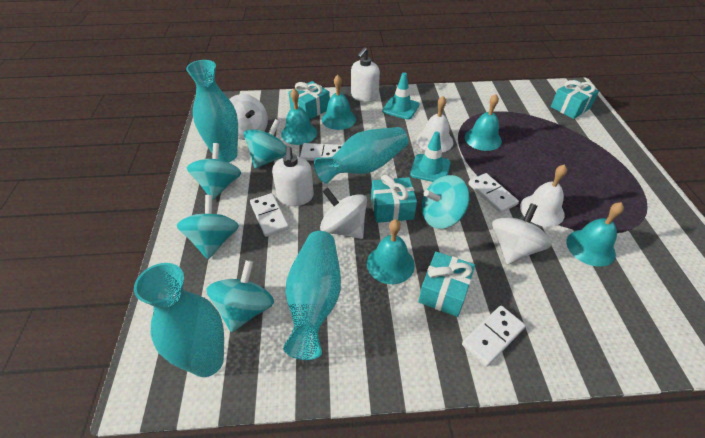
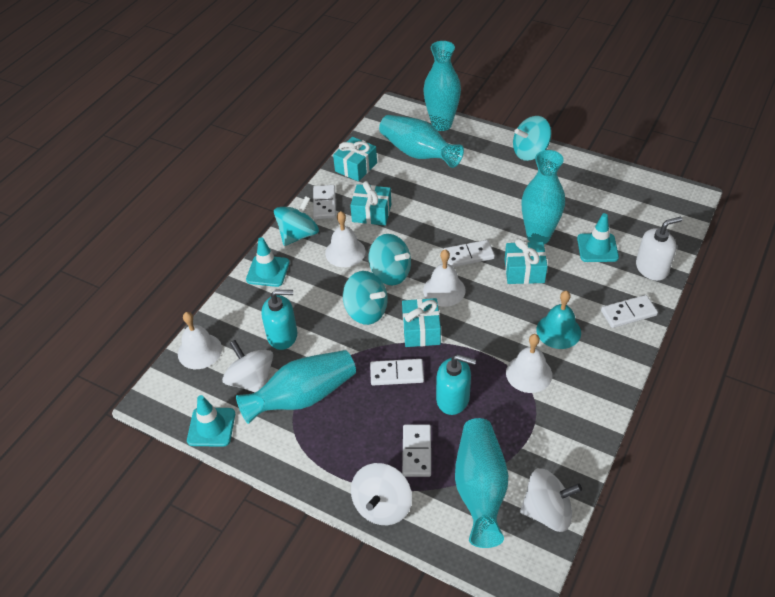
turquoise bell: [281,89,317,145] [322,75,356,130] [367,219,415,284] [465,94,502,151] [566,202,624,267] = 5 -> [536,291,581,349] = 1
turquoise soap dispenser: none = 0 -> [261,290,297,350] [436,355,476,415] = 2
turquoise spinning top: [177,195,239,259] [187,143,241,200] [206,260,274,332] [244,119,286,169] [422,175,469,229] = 5 -> [274,196,319,246] [343,271,388,325] [369,234,411,285] [513,116,551,161] = 4
turquoise traffic cone: [382,72,419,119] [410,132,450,182] = 2 -> [187,395,235,447] [246,237,290,287] [577,213,619,262] = 3
turquoise vase: [134,263,224,377] [186,60,238,162] [283,231,341,360] [314,127,408,184] = 4 -> [236,350,356,424] [379,115,464,168] [423,41,461,131] [455,418,508,548] [522,150,565,244] = 5
white bell: [417,96,453,152] [520,164,567,227] = 2 -> [178,312,222,369] [325,211,365,267] [423,249,466,307] [506,334,552,393] = 4
white domino: [250,193,289,237] [300,143,342,161] [462,306,526,366] [468,173,519,213] = 4 -> [313,185,336,219] [370,359,424,385] [402,424,431,477] [444,240,495,267] [601,295,658,328] = 5
white soap dispenser: [272,146,314,206] [351,47,380,102] = 2 -> [636,217,682,281] = 1

